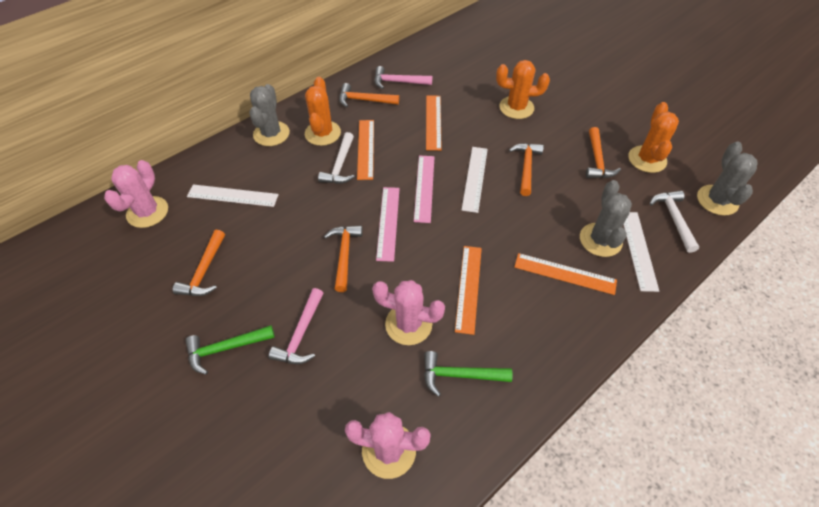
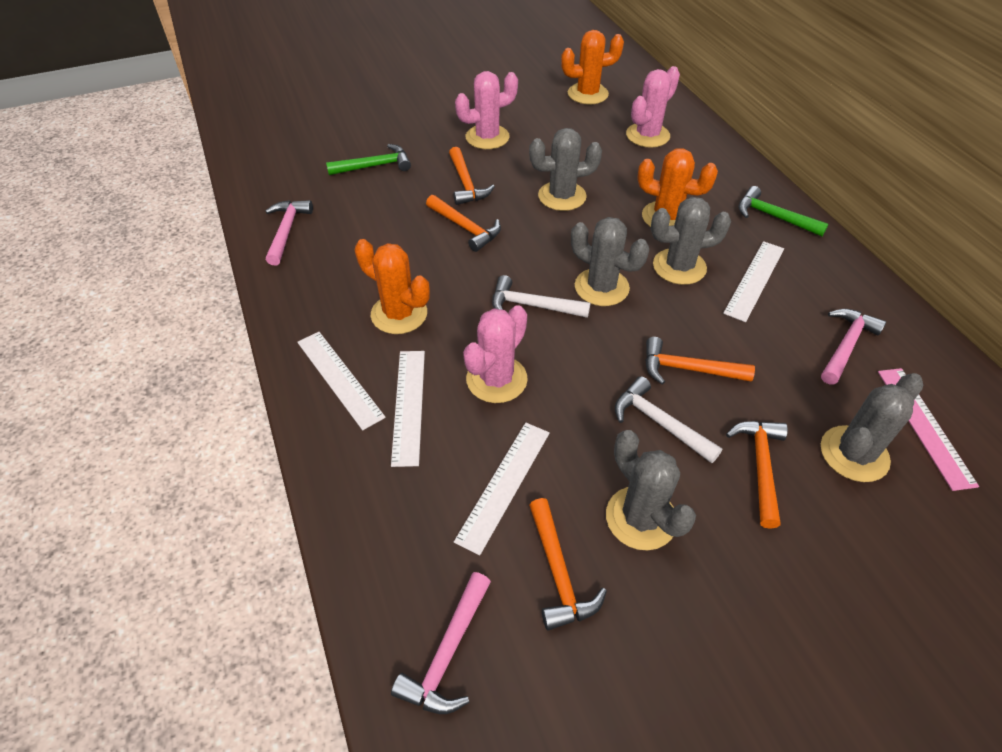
grey cactus: [249,84,290,146] [580,180,632,257] [697,142,758,216] = 3 -> [529,128,602,211] [571,217,649,306] [606,430,696,550] [651,197,731,285] [821,373,923,482] = 5
orange ruler: [357,120,374,180] [426,95,442,151] [455,246,482,335] [514,253,617,295] = 4 -> none = 0
pink hammer: [269,288,324,364] [374,66,432,89] = 2 -> [265,200,313,265] [391,572,491,714] [821,309,886,385] = 3
pink ruler: [376,187,400,262] [414,156,434,223] = 2 -> [878,368,979,491] = 1
white ruler: [187,185,279,207] [462,147,488,213] [623,212,659,292] = 3 -> [297,332,386,430] [391,351,425,467] [454,423,550,555] [723,241,784,322] = 4

